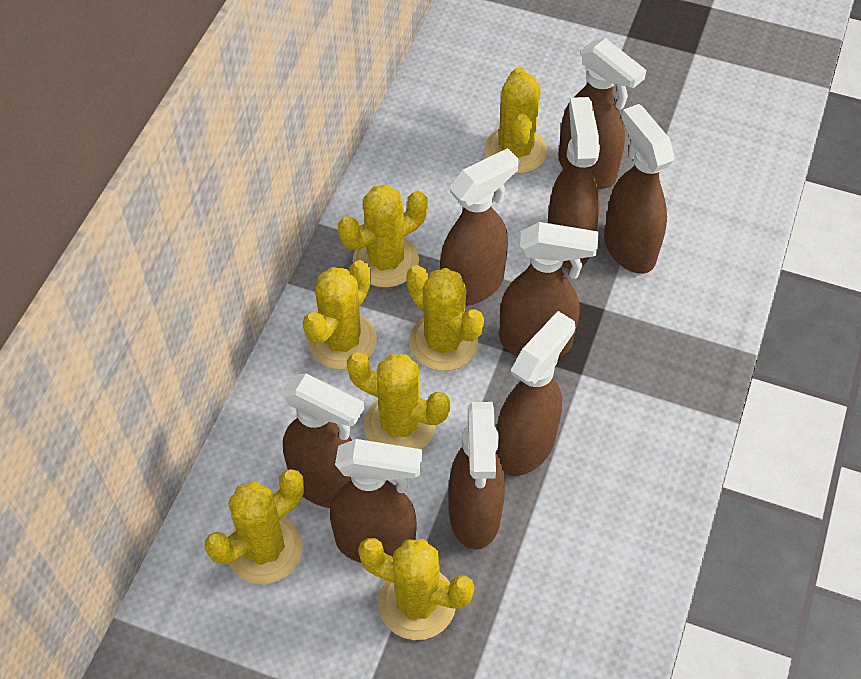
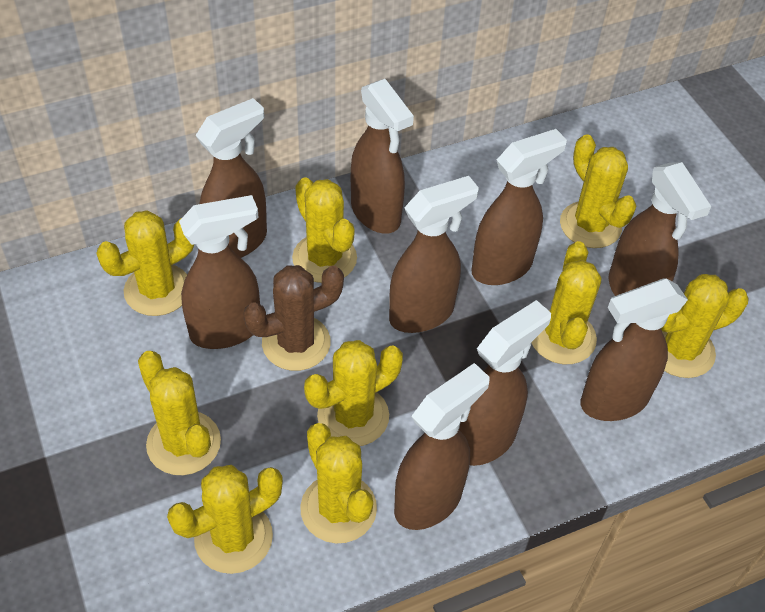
brown cactus: none = 0 -> [243,265,344,371] = 1
yellow cactus: [205,469,304,584] [303,260,377,370] [338,185,428,288] [347,352,450,449] [358,538,475,640] [406,265,484,371] [485,67,547,174] = 7 -> [96,210,194,316] [138,351,221,475] [167,465,283,574] [292,177,357,283] [300,423,377,543] [304,340,403,446] [531,241,601,364] [560,134,636,248] [661,274,749,378] = 9

